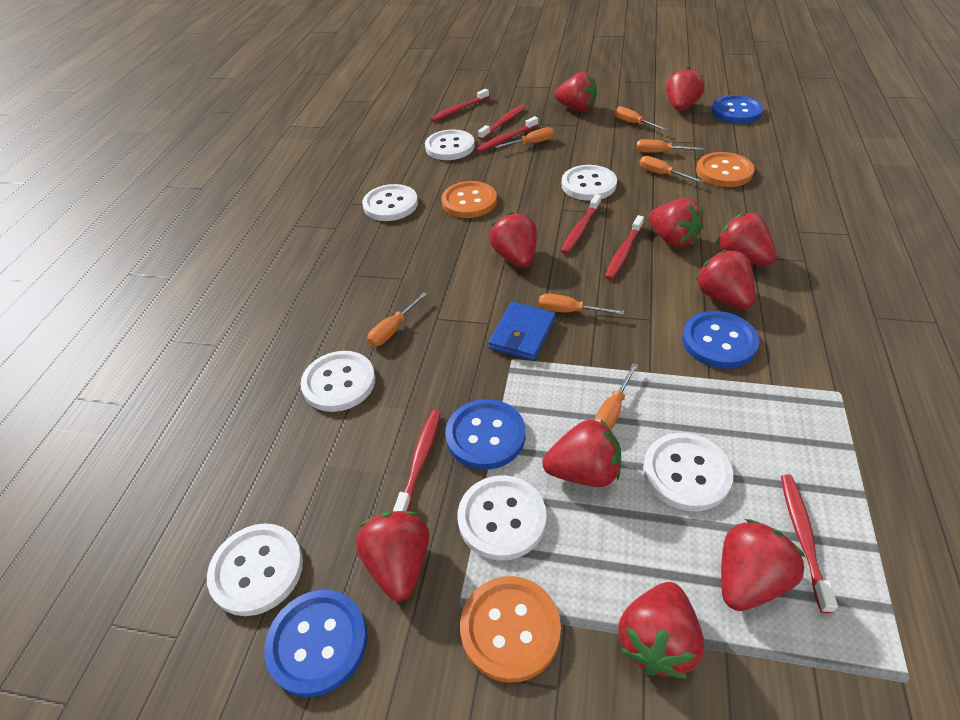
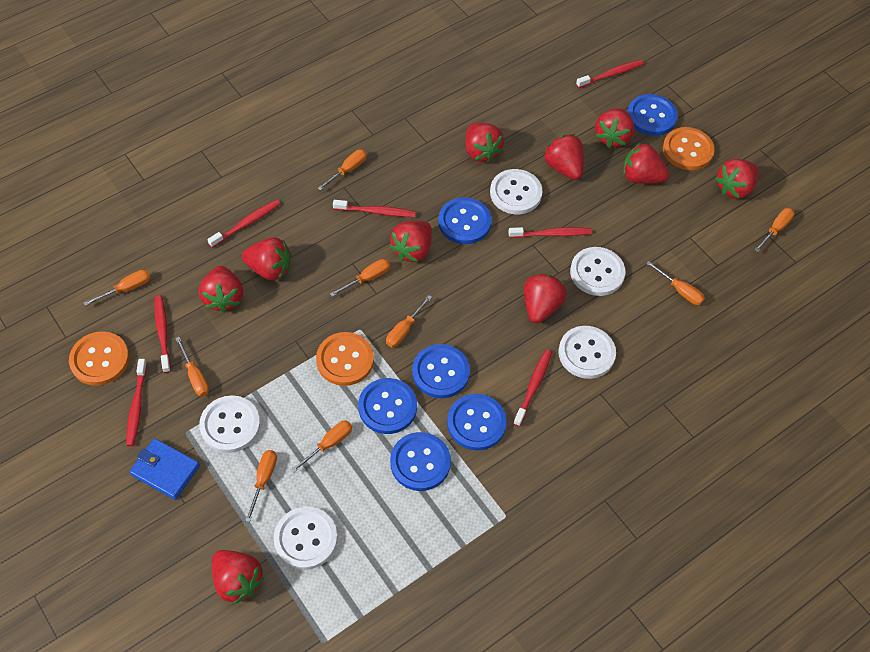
blue button: [264,590,367,697] [445,399,525,470] [682,311,759,368] [712,95,764,124] = 4 -> [358,378,417,434] [390,432,451,491] [412,344,470,398] [438,197,491,244] [447,394,507,450] [627,94,678,136] = 6
orange screwdriver: [367,292,428,346] [495,127,554,148] [538,293,624,315] [594,363,638,430] [614,106,668,131] [636,139,704,153] [639,156,703,183] = 7 -> [84,270,151,306] [175,337,209,397] [245,450,277,522] [291,421,352,472] [318,149,367,191] [330,259,390,297] [386,295,432,347] [646,261,705,305] [754,208,795,252] = 9
white button: [207,523,303,616] [301,351,375,412] [362,184,418,221] [425,130,475,160] [458,475,547,561] [562,165,617,201] [643,433,733,511] = 7 -> [199,395,260,453] [274,507,338,570] [490,169,543,214] [558,326,616,379] [570,247,626,296] = 5

